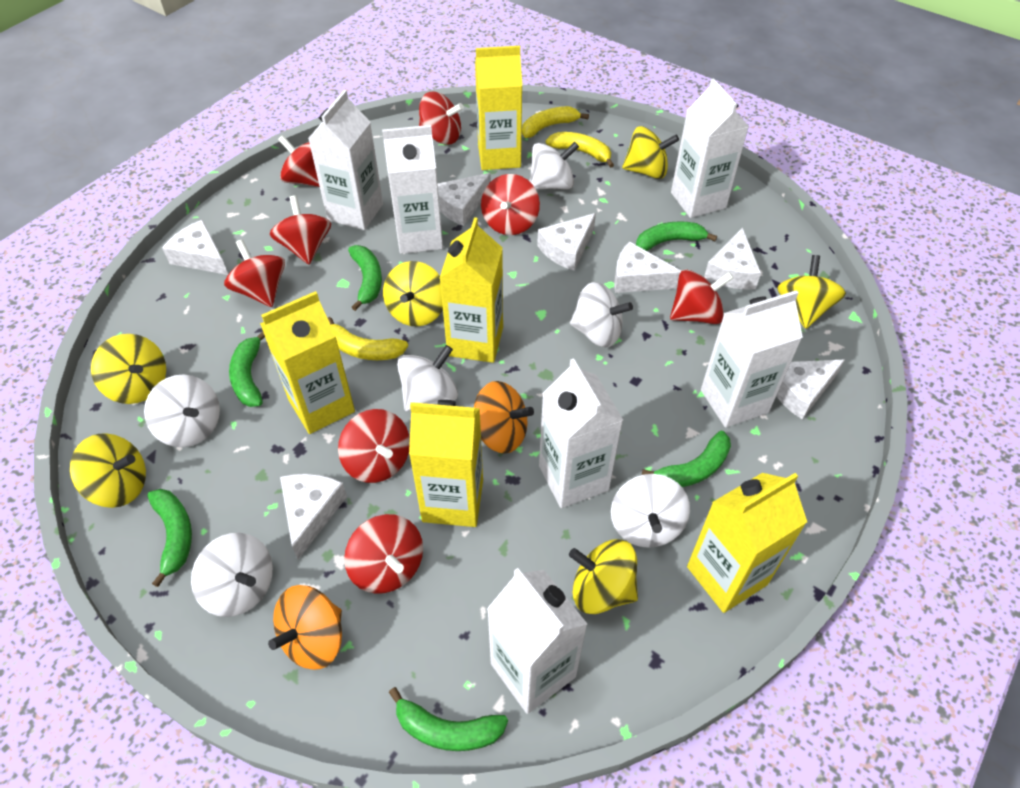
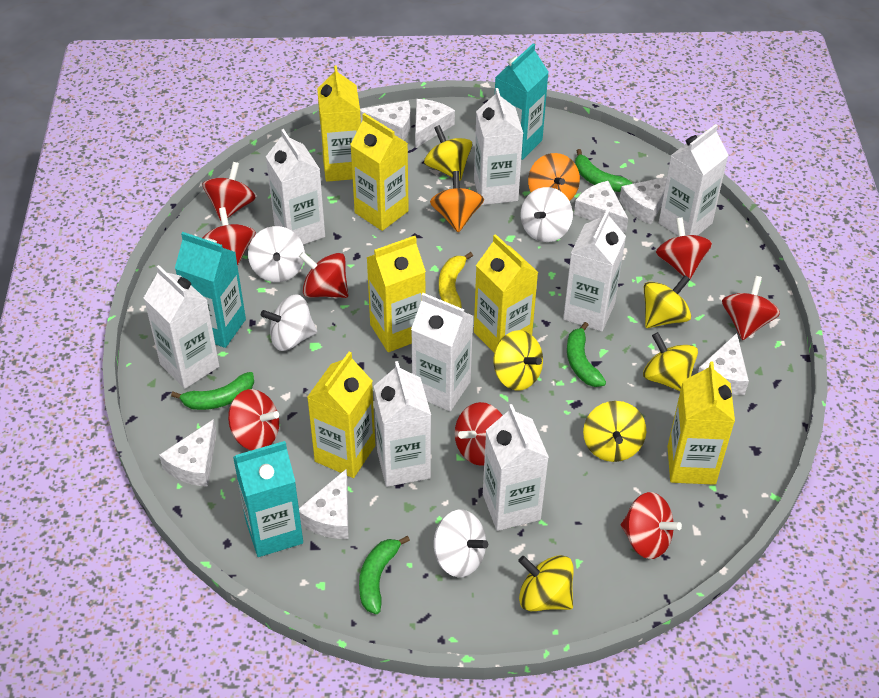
green banana: [147,489,192,587] [229,331,265,407] [348,245,382,311] [389,687,508,751] [636,221,717,251] [642,431,731,487] = 6 -> [171,372,254,410] [359,536,410,614] [567,322,606,387] [575,149,632,192] = 4
turquoise carton: none = 0 -> [175,232,246,348] [233,441,303,557] [495,43,548,160] = 3
white carton: [308,90,383,230] [382,125,443,254] [487,568,587,714] [539,358,623,508] [671,78,749,218] [701,290,803,428] = 6 -> [144,265,219,389] [266,129,325,245] [374,361,431,487] [411,293,473,411] [474,88,523,205] [483,404,549,531] [563,209,626,331] [659,124,729,236] = 8
white spinning top: [144,374,220,447] [191,533,273,617] [397,345,458,411] [529,142,579,189] [570,282,633,347] [611,474,690,548] = 6 -> [248,226,305,282] [261,294,317,351] [434,510,488,577] [521,187,573,242] = 4
yellow banana: [328,317,408,360] [522,106,589,138] [546,132,614,168] = 3 -> [439,252,473,308] = 1
yellow carton: [260,291,355,434] [409,400,483,527] [440,217,503,363] [475,46,522,170] [687,473,807,613] = 5 -> [307,352,375,478] [317,65,361,182] [350,113,409,231] [366,236,426,352] [474,234,538,352] [667,362,735,485] = 6

